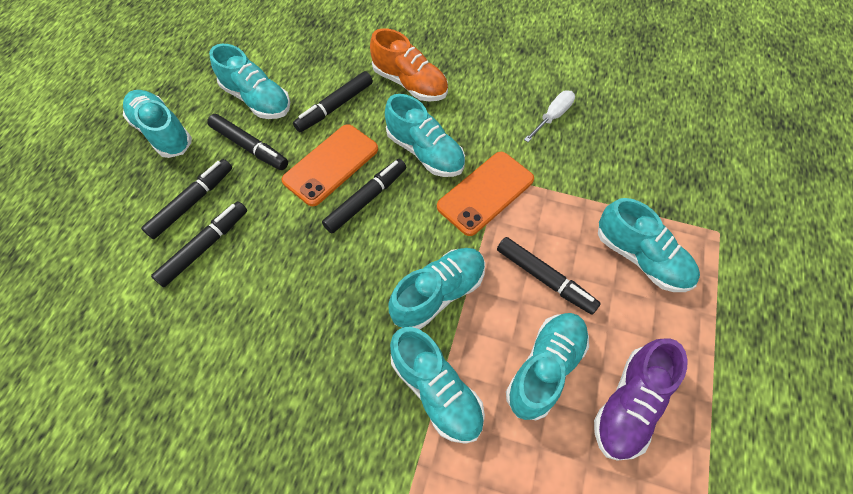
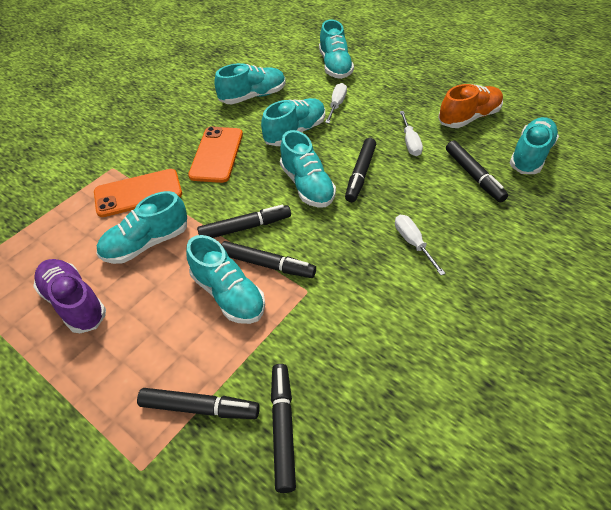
white screwdriver: [524,90,575,142] = 1 -> [325,83,347,123] [395,215,446,275] [400,111,423,156] = 3

